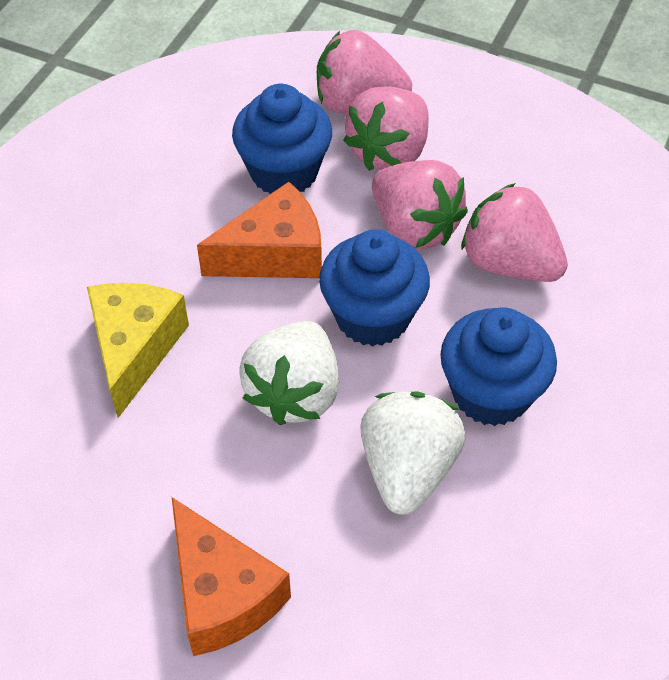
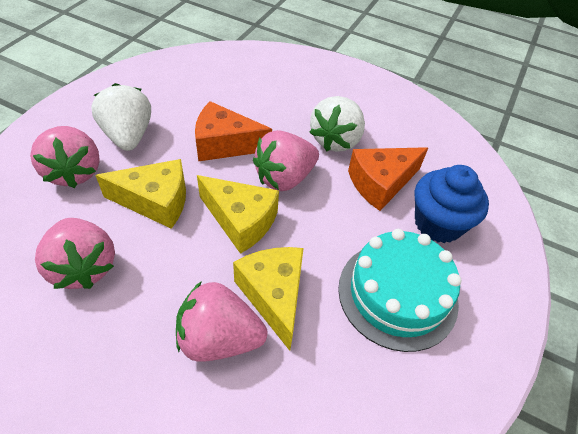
blue cupcake: [232,84,332,194] [319,229,430,347] [440,307,557,426] = 3 -> [415,165,489,243] = 1
turquoise cake: none = 0 -> [338,229,462,352] = 1
yellow cheese: [87,283,189,418] = 1 -> [95,159,186,229] [197,175,279,254] [233,247,304,351] = 3

